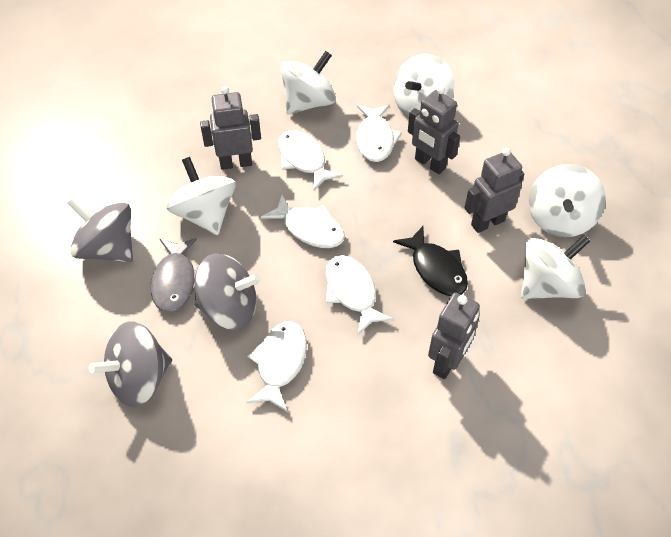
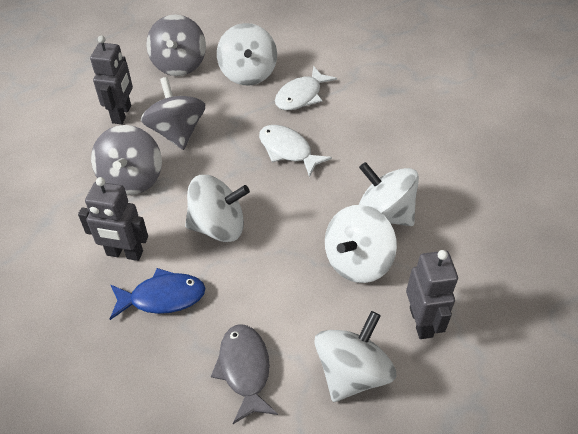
black fish: [393,226,468,296] = 1 -> none = 0
blue fish: none = 0 -> [110,268,205,320] = 1
grey robot: [200,86,261,170] [408,86,460,174] [428,292,480,379] [465,148,524,233] = 4 -> [78,177,148,261] [90,36,133,124] [406,250,458,339] = 3
white fish: [246,321,307,412] [261,195,345,248] [278,130,343,191] [326,255,394,335] [356,105,402,162] = 5 -> [259,125,332,177] [275,66,337,110] = 2

